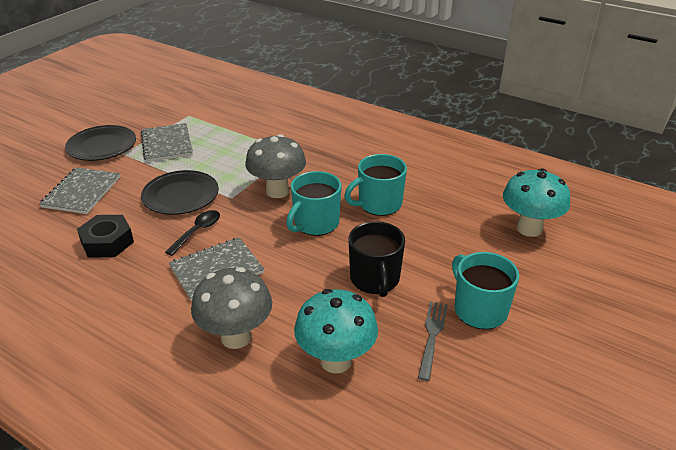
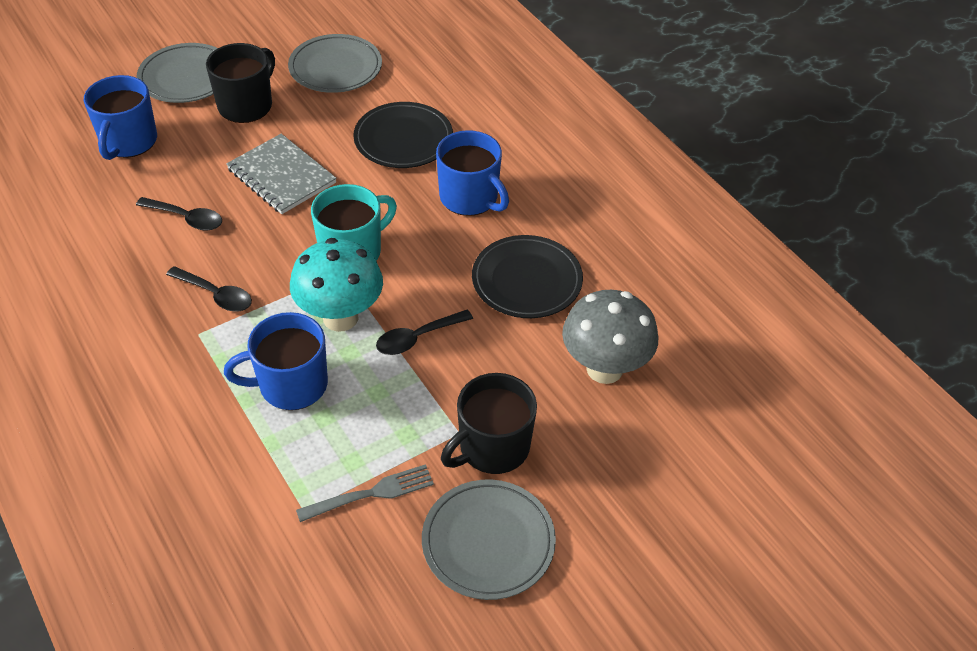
black mug: [348,221,405,297] = 1 -> [206,43,275,123] [441,373,537,474] = 2
black nut: [77,215,134,258] = 1 -> none = 0
black spoon: [165,210,220,256] = 1 -> [136,197,222,231] [166,266,252,312] [376,310,473,355] = 3
blue mug: none = 0 -> [84,75,157,160] [224,312,328,410] [436,130,509,216] = 3
grey mushroom: [191,267,272,349] [245,134,306,198] = 2 -> [562,290,658,384] = 1
grey notebook: [39,167,120,214] [141,123,193,162] [169,237,264,301] = 3 -> [226,134,337,214] = 1
grey plate: none = 0 -> [137,43,218,103] [288,34,382,93] [422,479,556,600] = 3
turquoise mug: [286,171,342,236] [344,154,407,216] [452,252,519,330] = 3 -> [311,184,397,261] = 1
turquoise mushroom: [294,289,378,373] [503,168,570,237] = 2 -> [290,238,383,332] = 1

